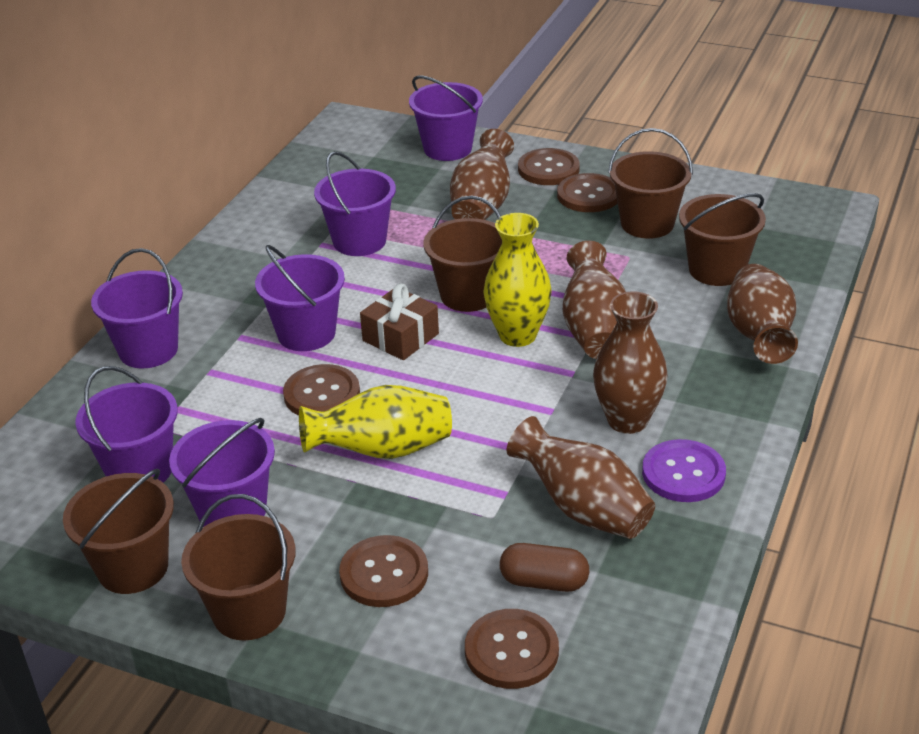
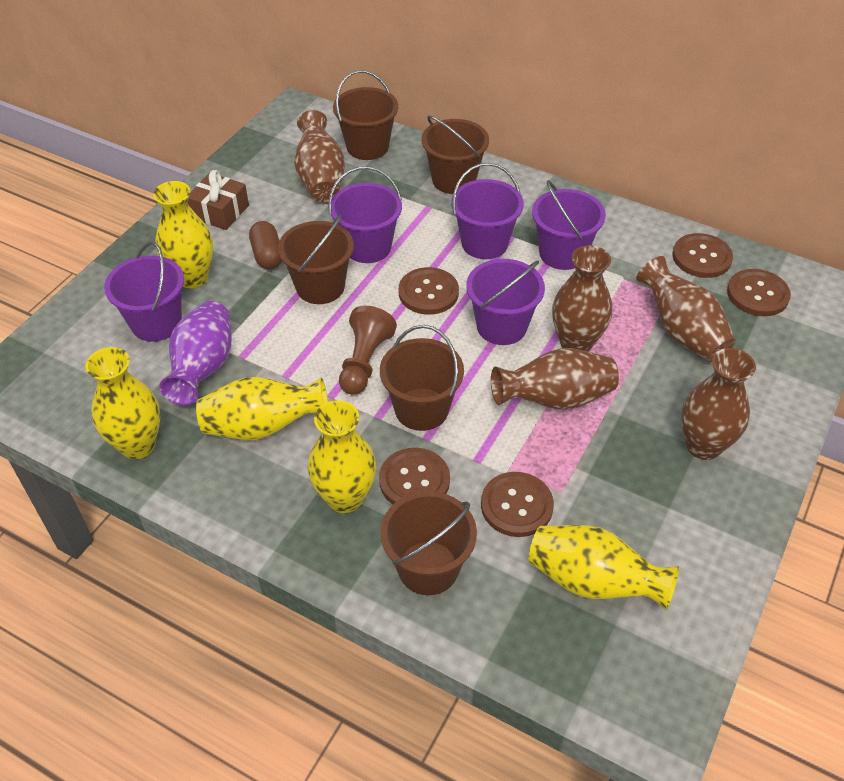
brown pawn: none = 0 -> [339,306,397,395] = 1
purple bucket: [75,366,178,483] [91,248,183,369] [169,418,275,527] [255,245,345,351] [314,151,396,256] [409,76,483,161] = 6 -> [104,242,184,342] [328,166,402,263] [451,163,524,259] [466,259,545,345] [532,180,606,270] = 5
purple button: [642,439,726,502] = 1 -> none = 0
purple vase: none = 0 -> [159,301,232,405] = 1
yellow vase: [299,385,452,459] [483,213,552,347] = 2 -> [86,347,160,459] [153,181,213,288] [196,377,328,440] [308,400,376,513] [529,525,679,611] = 5

